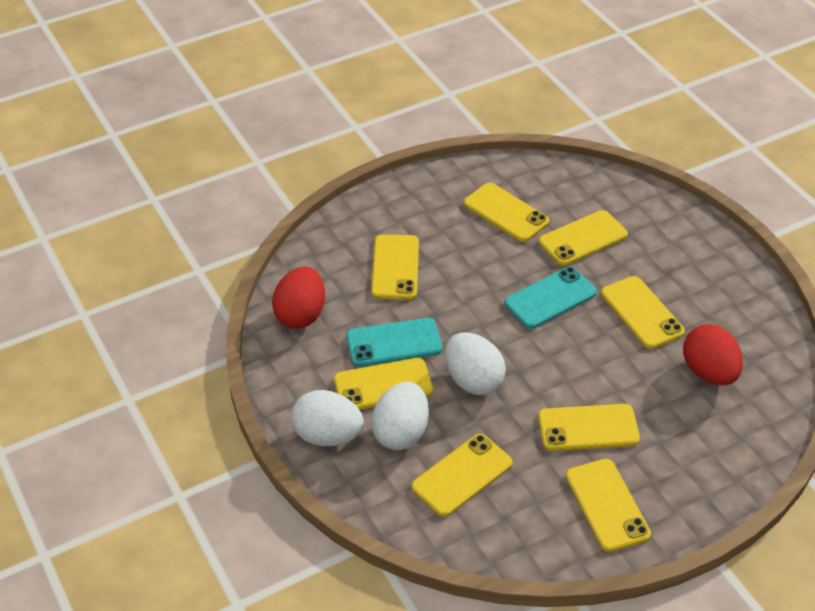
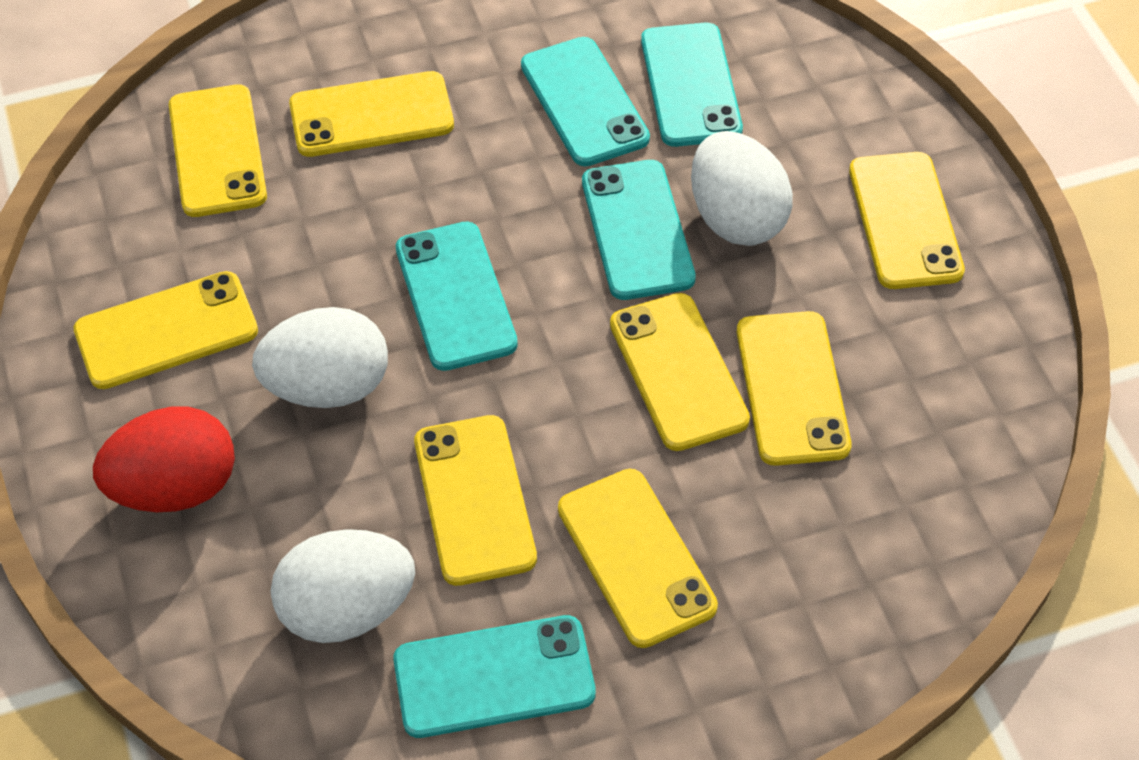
red egg: [272,267,325,329] [683,324,743,385] = 2 -> [93,407,235,512] = 1
turquoise phone: [346,318,442,367] [504,267,597,329] = 2 -> [393,615,596,738] [396,221,518,371] [521,37,650,166] [582,160,696,300] [641,23,743,147] = 5

